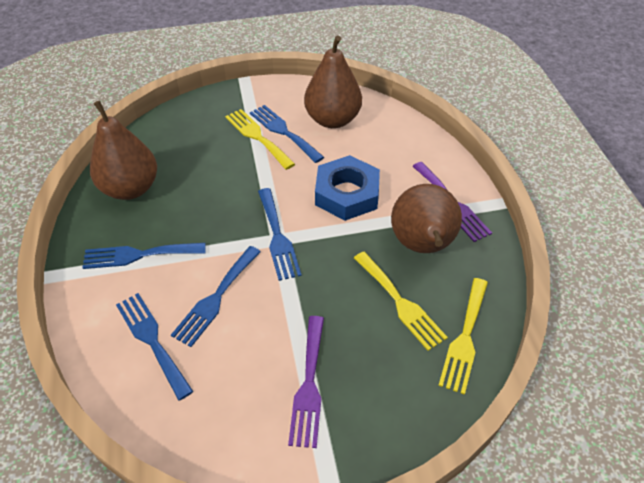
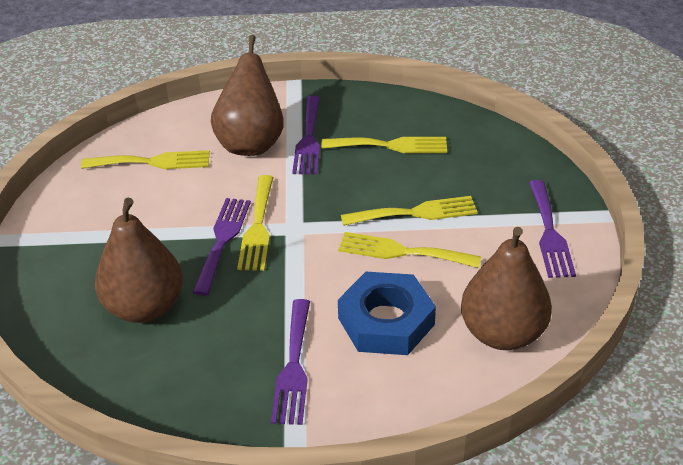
blue fork: [82,243,206,269] [116,293,193,401] [171,246,261,347] [250,105,324,163] [258,188,302,281] = 5 -> none = 0
purple fork: [288,316,324,448] [412,162,492,242] = 2 -> [192,198,251,296] [271,299,310,425] [292,96,320,175] [529,180,576,278] = 4
yellow fork: [225,109,295,170] [354,252,448,351] [438,278,488,395] = 3 -> [81,150,210,169] [237,175,274,271] [321,137,447,153] [338,232,481,268] [341,196,478,226] = 5

